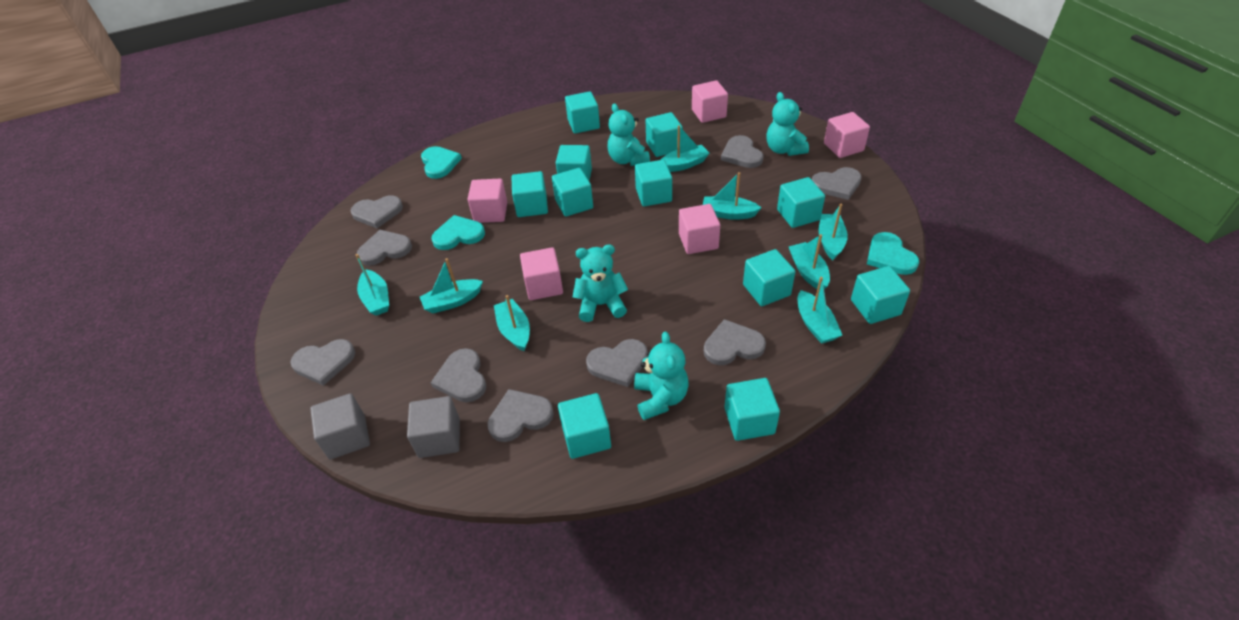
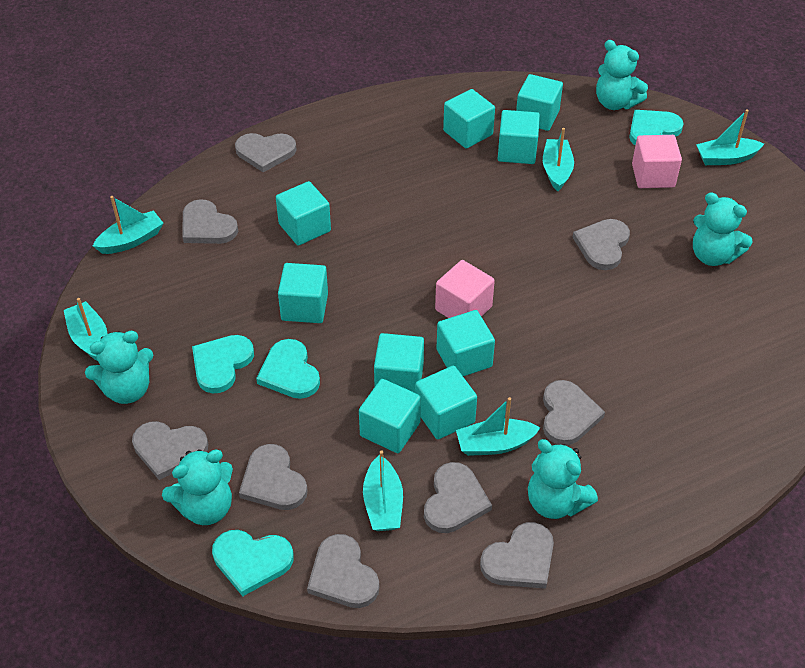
grey cube: [310,393,370,459] [407,396,460,458] = 2 -> none = 0
pink cube: [467,179,507,223] [520,247,563,300] [679,204,720,254] [692,80,728,123] [824,112,870,158] = 5 -> [435,260,495,318] [632,135,682,188] = 2
turquoise boat: [355,254,389,316] [420,258,483,313] [494,295,530,351] [660,125,709,172] [703,172,761,220] [789,234,830,289] [798,277,842,344] [819,204,848,260] = 8 -> [64,298,107,361] [93,196,164,254] [363,450,403,531] [456,397,540,456] [543,128,574,191] [696,109,764,165] = 6
turquoise cube: [511,171,548,217] [552,168,593,217] [556,145,592,180] [558,393,611,459] [565,91,600,134] [635,160,672,207] [645,112,683,157] [724,378,780,441] [743,249,795,306] [777,177,825,228] [851,266,910,324] = 11 -> [276,181,331,246] [278,263,328,323] [359,379,421,453] [374,333,424,393] [415,366,477,439] [437,310,495,376] [443,89,495,149] [498,110,540,164] [516,74,563,131] = 9
turquoise heart: [421,146,462,179] [431,215,485,250] [867,232,919,275] = 3 -> [192,335,254,393] [212,530,294,596] [256,339,320,399] [629,110,684,145] = 4
turquoise teddy bear: [573,244,628,322] [608,103,650,166] [634,331,689,420] [766,92,809,156] = 4 -> [85,331,153,404] [162,449,233,525] [528,439,598,519] [596,40,648,110] [693,192,752,266] = 5

